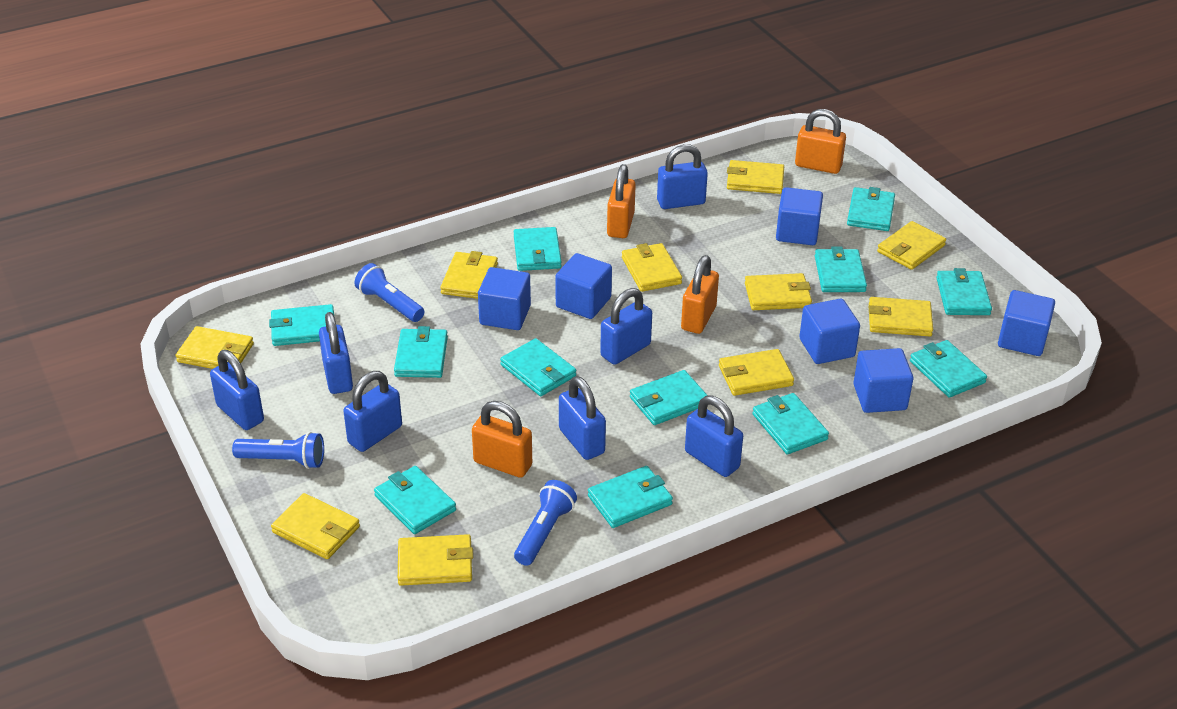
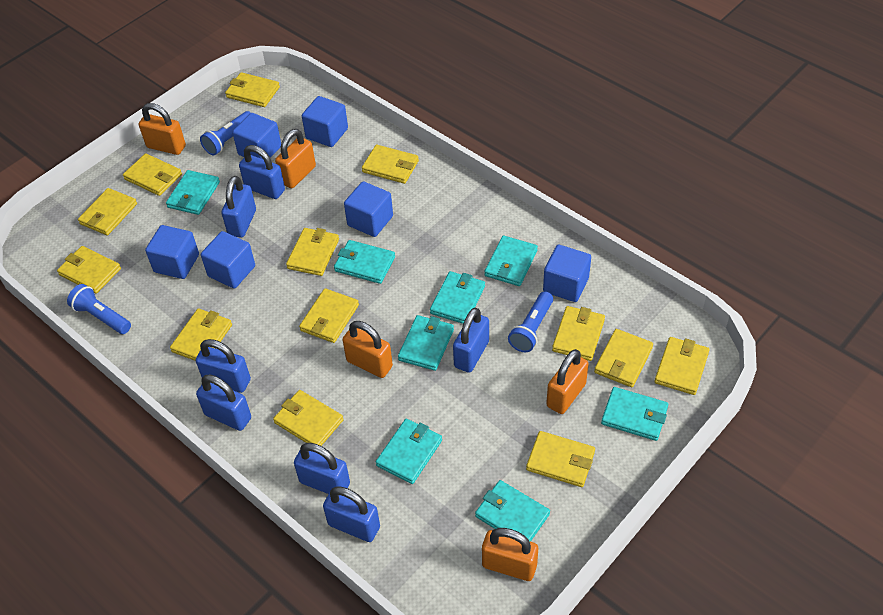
orange padlock: [472,401,532,478] [607,164,636,238] [681,255,719,334] [795,109,846,174] = 4 -> [139,103,186,155] [275,129,316,188] [343,321,393,378] [482,528,538,581] [546,349,589,414] = 5
turquoise wallet: [269,304,334,346] [374,466,456,534] [394,326,448,378] [500,338,576,396] [514,227,561,271] [588,466,673,528] [630,370,708,425] [752,393,829,454] [815,247,867,292] [847,187,895,231] [910,340,987,398] [936,268,992,315] = 12 -> [166,170,220,215] [334,240,395,284] [376,419,442,484] [398,315,454,371] [430,271,485,324] [475,480,550,542] [484,235,538,286] [601,387,668,441] = 8
yellow wallet: [176,326,254,369] [271,493,360,559] [398,534,473,586] [440,251,498,299] [622,243,682,292] [719,349,794,396] [727,160,784,194] [745,273,812,310] [869,297,933,336] [877,221,946,270] = 10 -> [57,246,121,294] [78,188,137,235] [123,153,182,196] [170,309,232,361] [225,72,280,107] [273,390,344,446] [286,228,339,276] [299,288,359,343] [362,145,419,184] [526,431,595,487] [552,306,605,361] [594,329,653,387] [654,337,710,395] = 13

